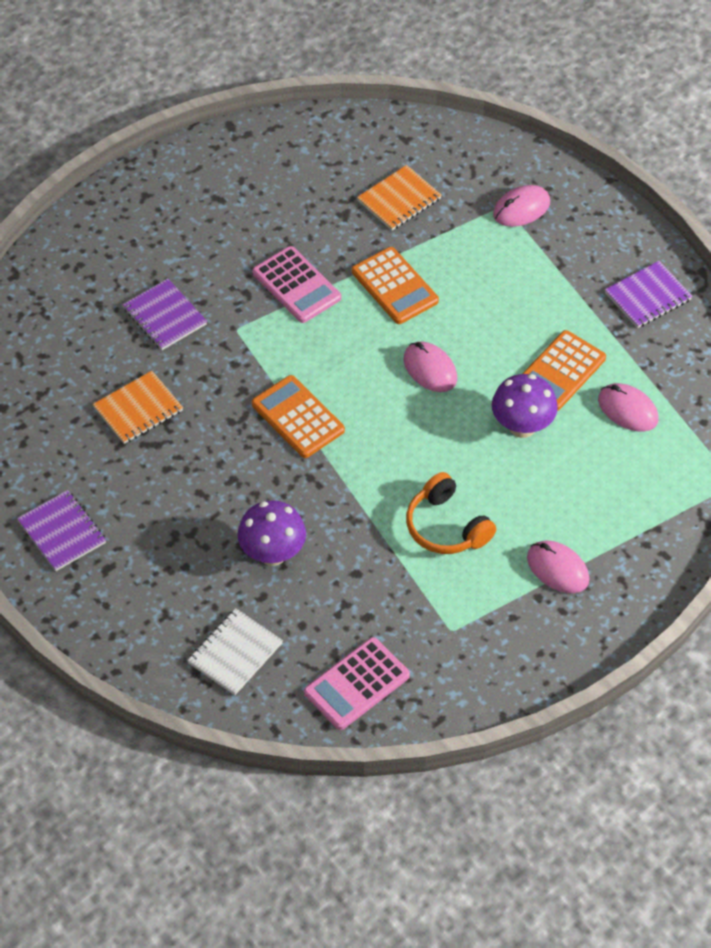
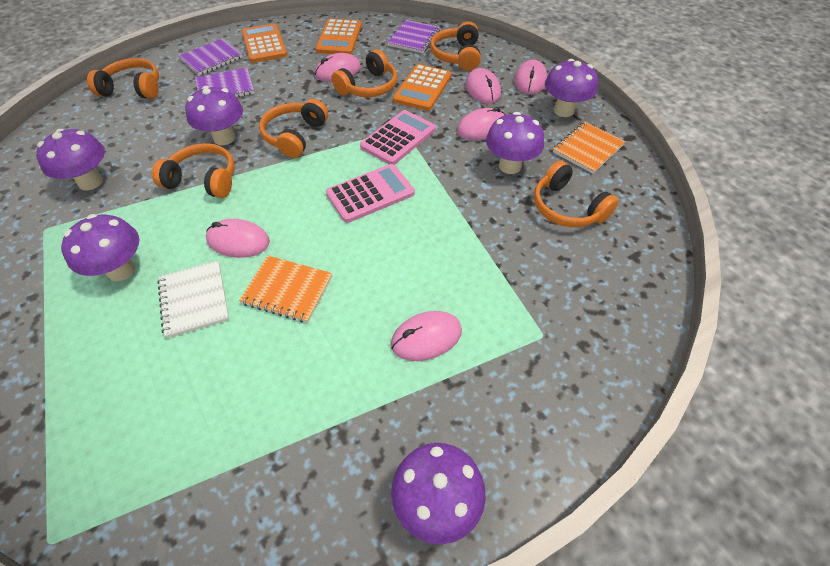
orange headphones: [406,472,496,554] = 1 -> [87,58,159,99] [152,143,235,198] [259,99,328,158] [331,50,397,97] [430,21,481,71] [534,161,619,227] = 6
pink mouse: [404,342,457,392] [493,185,550,227] [527,541,589,593] [598,383,659,431] = 4 -> [206,219,270,258] [315,53,361,82] [391,311,462,361] [457,107,505,140] [465,68,501,104] [515,60,547,94] = 6
purple mushroom: [238,500,306,566] [492,374,558,438] = 2 -> [36,129,105,191] [61,214,139,281] [185,86,243,145] [391,443,486,544] [486,112,544,174] [545,59,598,117] = 6

